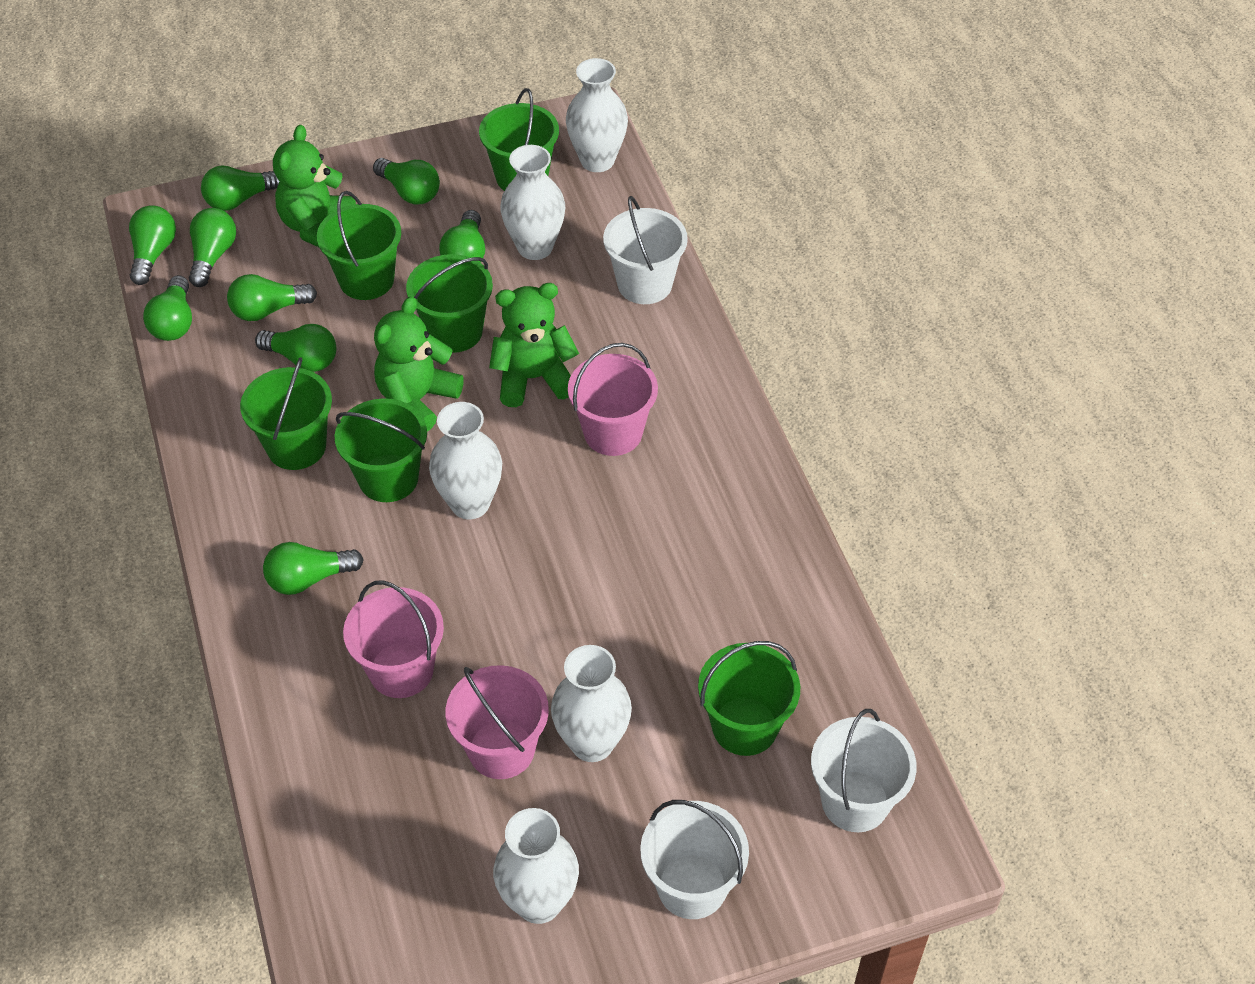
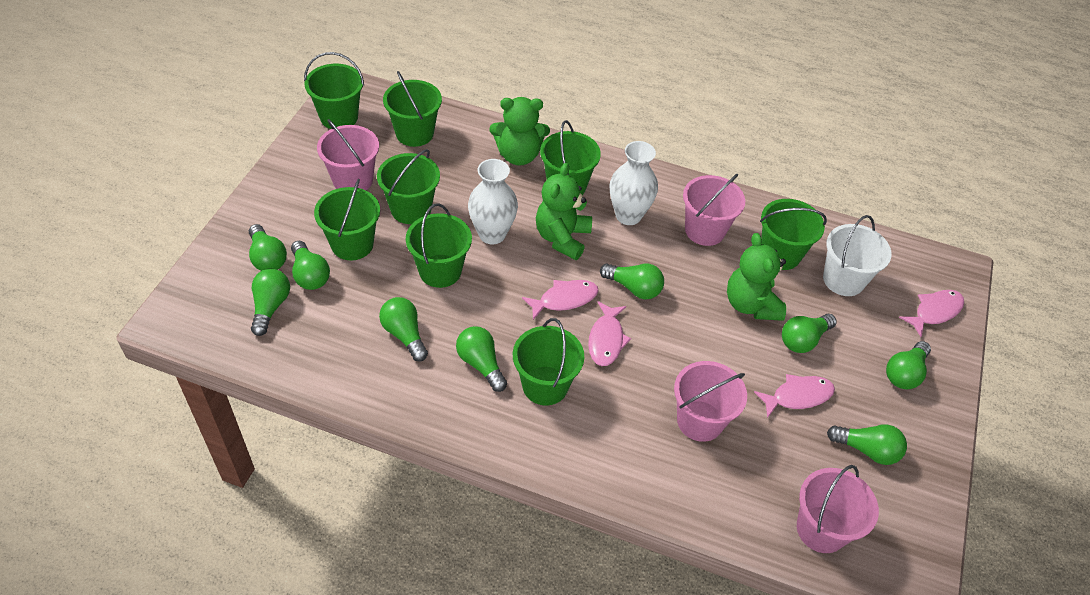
green bucket: [240,357,332,470] [317,191,401,300] [335,398,427,502] [406,254,493,353] [479,88,559,191] [698,641,800,756] = 6 -> [304,52,364,129] [314,179,380,261] [377,149,440,224] [383,71,442,147] [406,203,472,288] [513,318,584,405] [540,120,601,195] [760,199,827,270] = 8
pink bucket: [343,580,444,698] [446,665,549,779] [568,343,658,456] = 3 -> [317,119,379,190] [674,361,747,442] [683,174,745,246] [797,465,879,553] = 4
pink fish: none = 0 -> [522,280,599,320] [588,301,631,366] [754,374,835,418] [899,290,964,337] = 4
white bucket: [603,196,688,304] [640,800,749,919] [811,709,917,832] = 3 -> [823,215,892,296] = 1
white vase: [429,402,502,519] [493,808,579,924] [500,145,565,260] [551,645,632,762] [566,58,628,172] = 5 -> [468,159,518,244] [610,141,658,225] = 2

